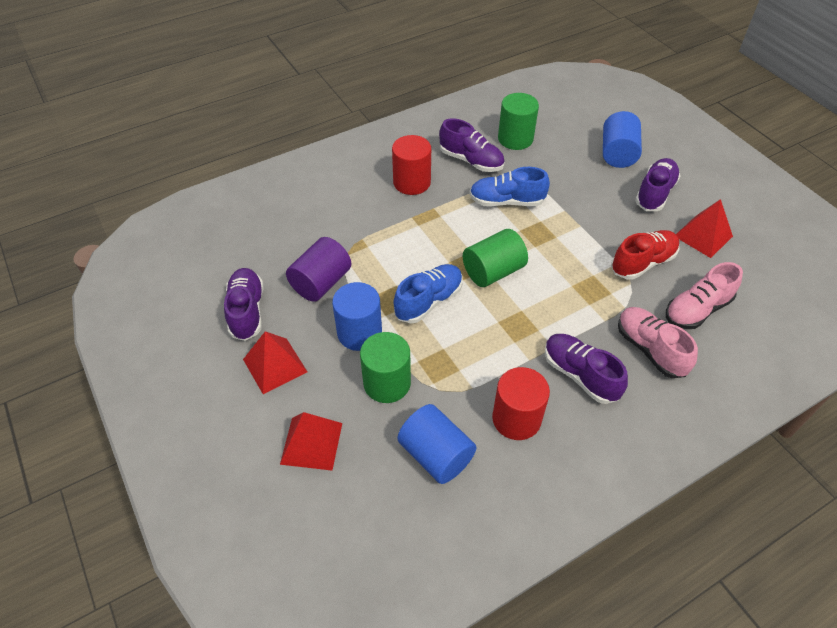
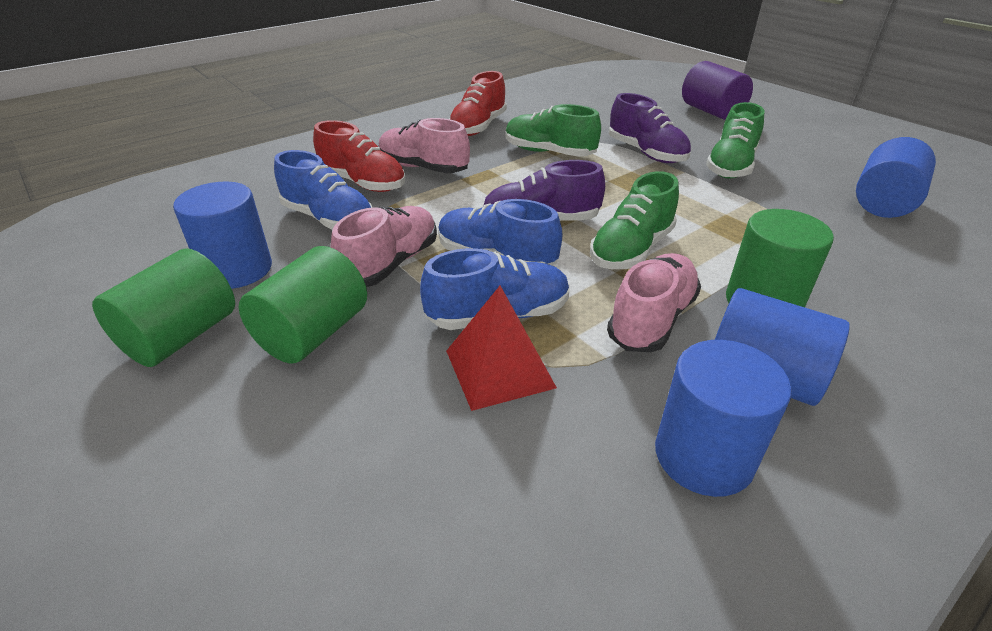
blue cylinder: [332,282,382,351] [398,404,477,484] [603,111,642,168] = 3 -> [173,181,272,289] [655,340,791,497] [715,288,850,406] [856,137,936,218] = 4
blue shoe: [394,264,463,323] [469,167,550,207] = 2 -> [274,150,373,230] [420,248,570,330] [438,199,563,266] = 3
green shoe: none = 0 -> [505,104,601,157] [590,171,679,269] [706,102,764,179] = 3
pink shoe: [618,307,698,378] [666,262,743,329] = 2 -> [330,206,437,287] [379,118,470,173] [607,253,701,352] = 3
purple shoe: [224,268,263,341] [439,118,505,172] [545,334,628,404] [635,158,680,211] = 4 -> [482,160,605,221] [609,93,691,163] = 2
red cylinder: [392,135,431,195] [492,367,550,440] = 2 -> none = 0
red pyramid: [243,331,307,394] [280,412,342,470] [676,199,733,258] = 3 -> [446,286,557,411] = 1
red shoe: [611,230,679,280] = 1 -> [313,120,405,192] [449,71,507,136] = 2

